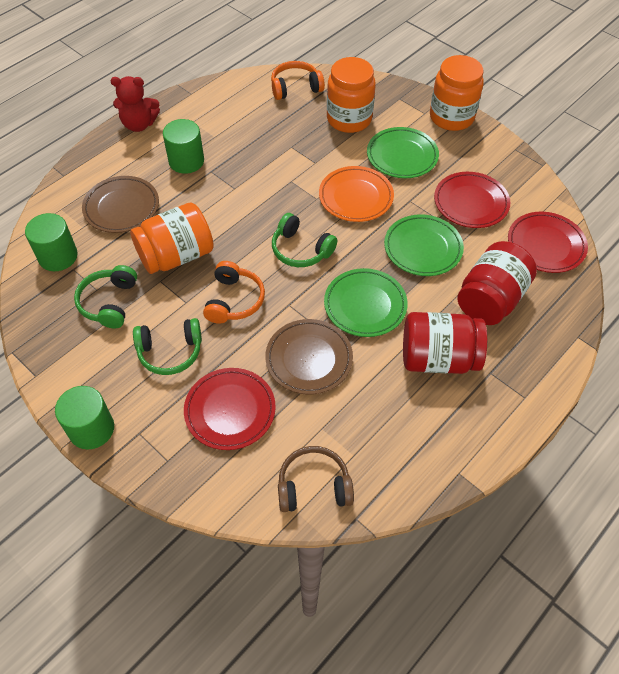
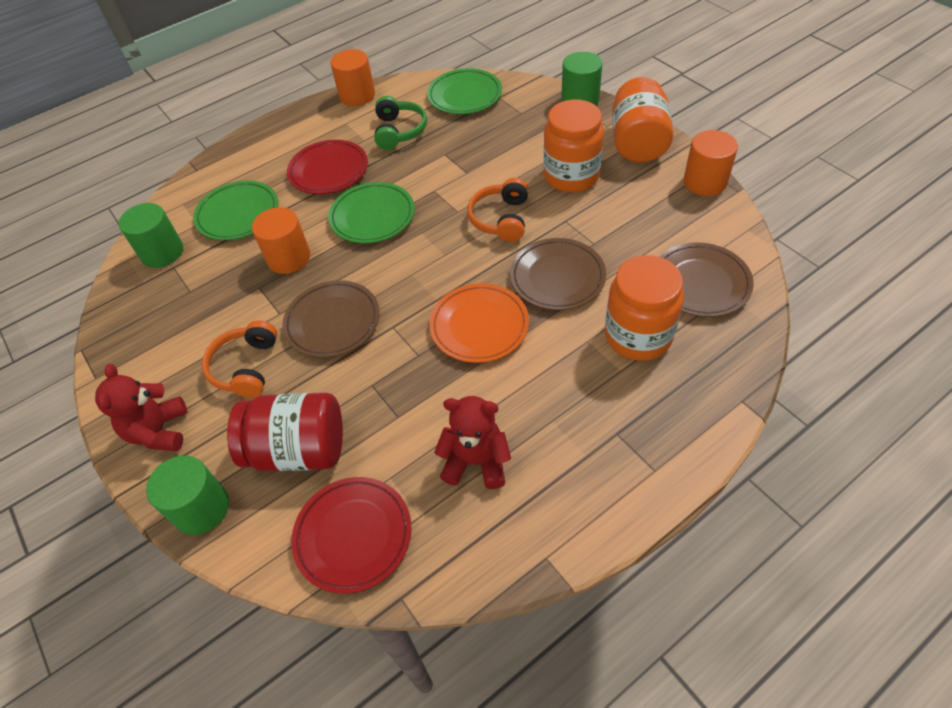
brown headphones: [278,446,354,512] = 1 -> none = 0
brown plate: [82,176,159,233] [265,319,353,395] = 2 -> [282,280,380,358] [510,238,606,310] [660,242,754,317] = 3
green headphones: [74,265,137,328] [133,318,202,375] [272,213,337,267] = 3 -> [374,96,427,150] = 1
orange cylinder: none = 0 -> [252,207,310,274] [330,49,375,106] [684,130,738,196] = 3
red jar: [403,312,487,374] [457,241,537,325] = 2 -> [227,393,343,471] = 1
red plate: [184,368,276,450] [434,172,510,228] [508,212,588,273] = 3 -> [287,140,368,194] [291,477,412,594] = 2
red teddy bear: [111,76,160,132] = 1 -> [95,364,187,451] [434,396,511,489] = 2

